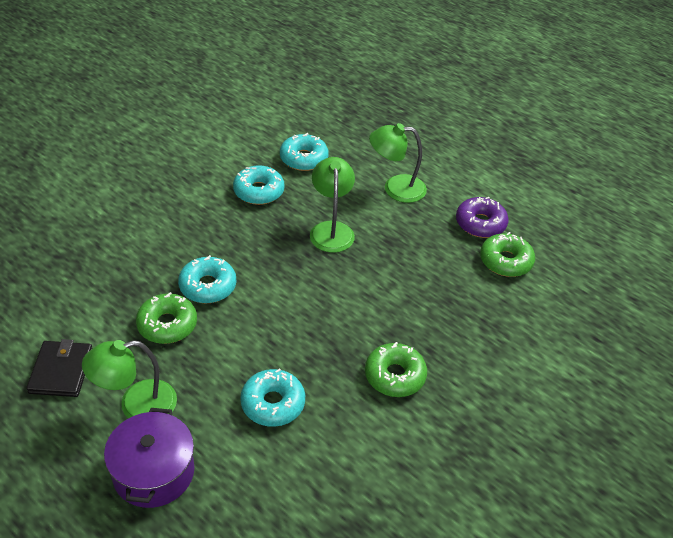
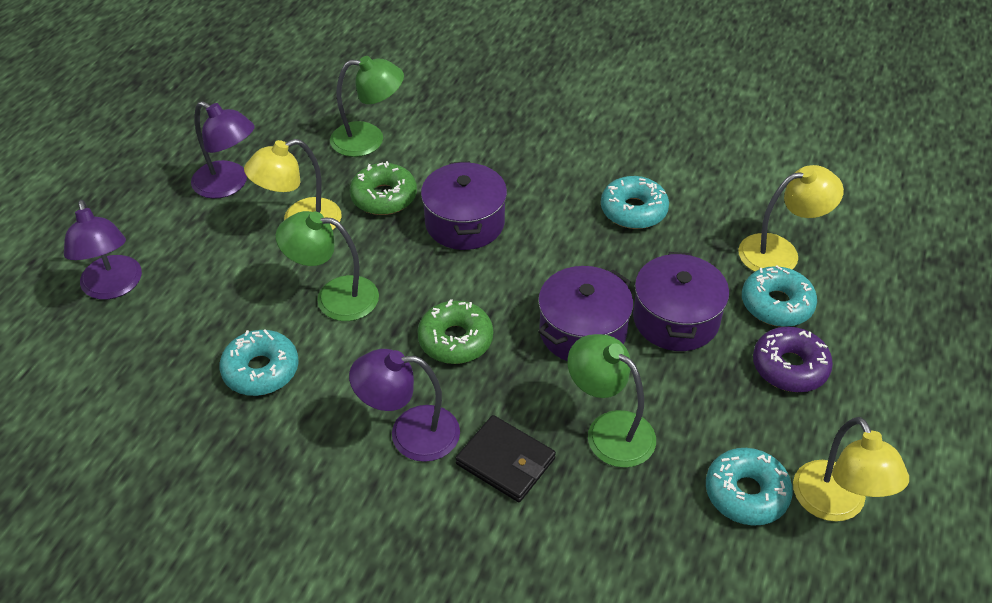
green donut: [136,292,197,344] [365,342,427,397] [480,232,535,277] = 3 -> [350,161,417,215] [417,299,493,364] = 2
purple lamp: none = 0 -> [64,200,142,300] [191,101,255,199] [349,349,460,462] = 3
purple pot: [104,408,194,508] = 1 -> [421,161,507,250] [538,266,633,361] [633,252,729,351] = 3
yellow lamp: none = 0 -> [244,139,342,230] [738,165,844,272] [793,417,909,522] = 3

